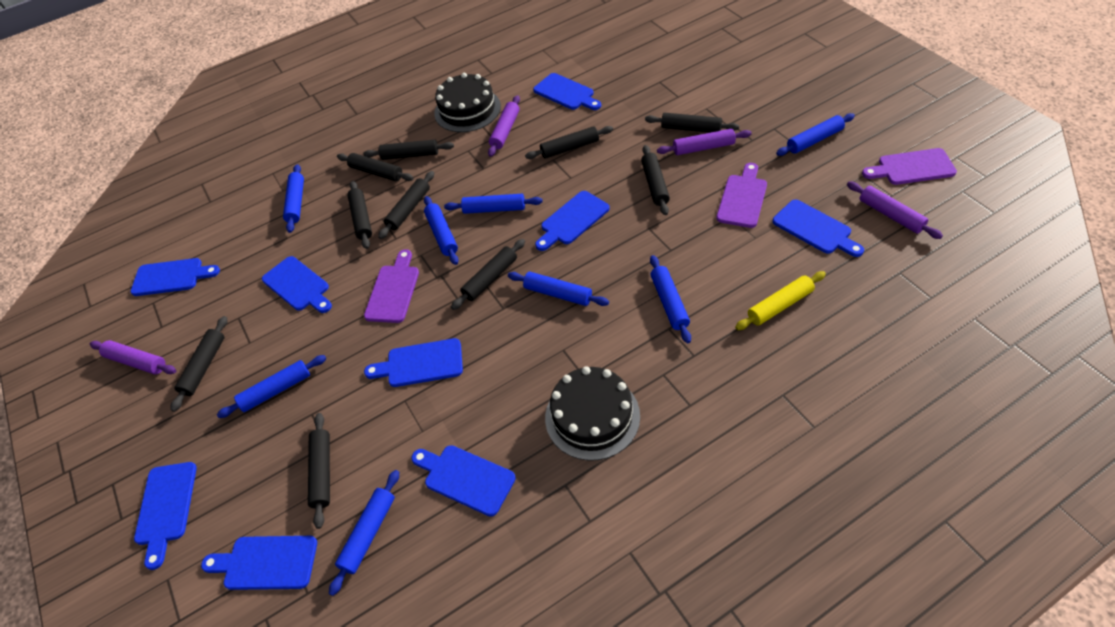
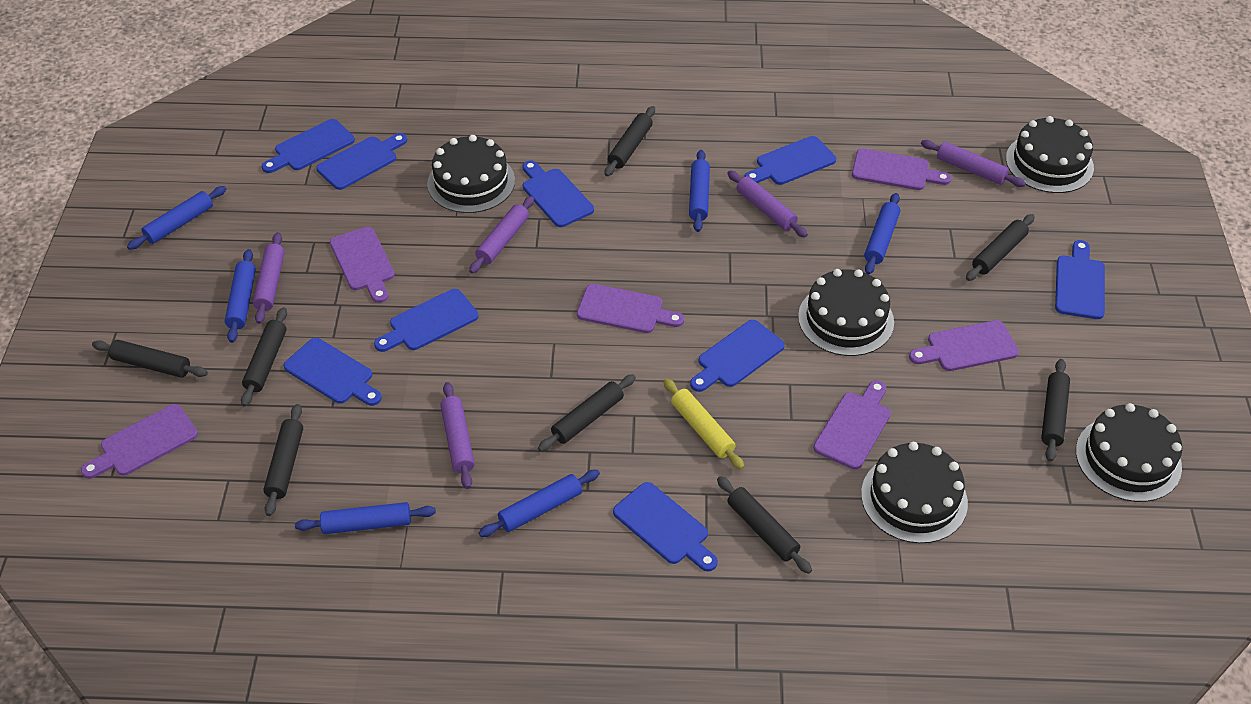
black cake: [434,73,501,132] [545,366,640,461] = 2 -> [427,135,515,213] [798,269,894,356] [861,442,968,543] [1006,116,1094,193] [1076,403,1182,502] = 5
black rolling pin: [171,316,227,412] [308,413,330,529] [337,153,414,181] [347,181,372,249] [363,139,454,160] [378,171,434,239] [451,239,525,310] [525,126,613,159] [641,145,670,215] [645,113,739,133] = 10 -> [92,340,208,378] [241,307,287,407] [263,404,303,516] [538,374,636,452] [605,106,655,176] [717,476,812,574] [966,214,1035,281] [1041,359,1070,462] = 8
blue rolling pin: [217,355,327,418] [283,164,304,233] [329,470,399,596] [424,196,459,265] [444,194,543,214] [508,272,609,306] [650,255,691,343] [776,113,855,156] = 8 -> [127,186,226,250] [225,249,256,343] [295,502,436,534] [479,470,600,537] [689,150,710,232] [864,193,900,274] = 6
purple cutting board: [364,249,419,323] [716,163,767,228] [862,148,957,185] = 3 -> [81,404,198,479] [330,227,395,303] [577,284,684,333] [813,380,891,470] [852,148,951,190] [909,320,1019,371] = 6
purple rolling pin: [90,340,176,374] [488,95,520,157] [657,129,752,155] [847,181,943,239] = 4 -> [253,232,285,324] [440,382,475,489] [469,196,534,274] [727,171,808,238] [921,140,1026,187] = 5

